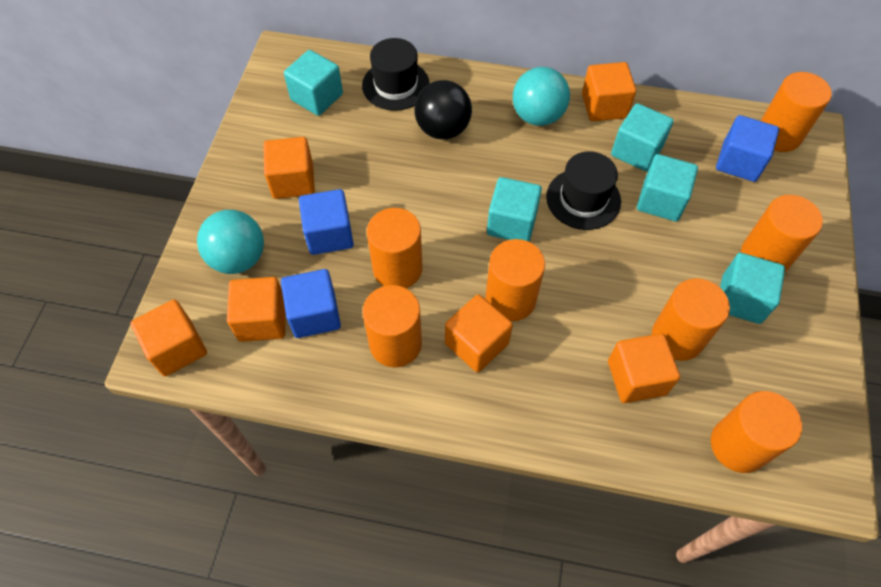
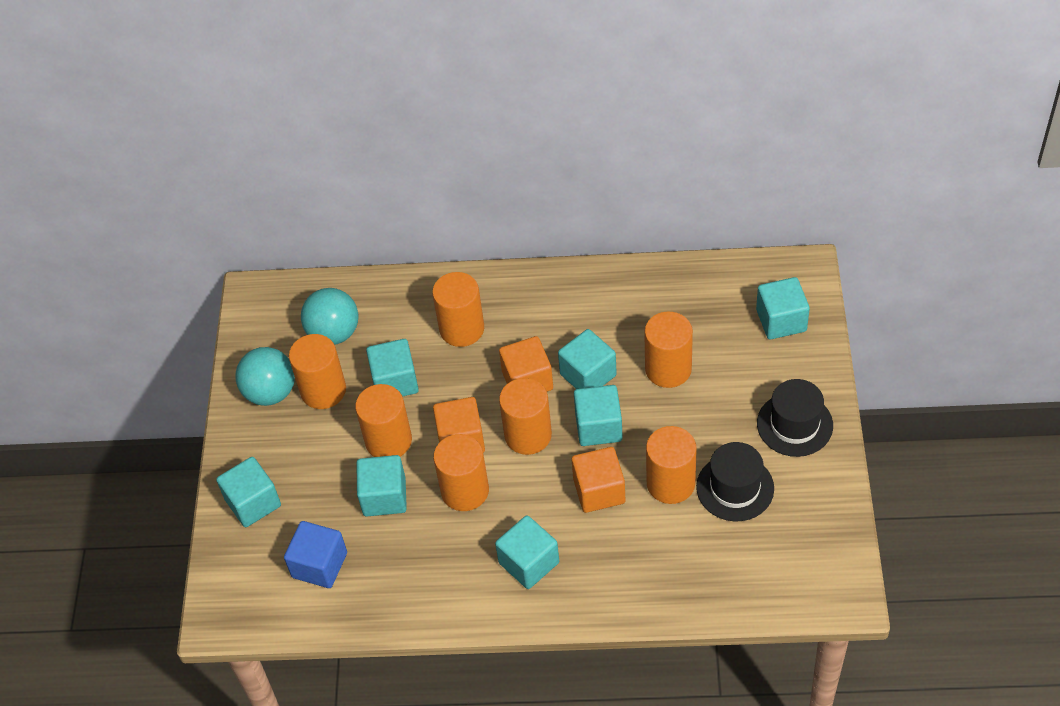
black ball: [414,80,472,140] = 1 -> none = 0
blue cube: [281,269,341,338] [299,189,354,255] [716,115,779,182] = 3 -> [284,521,347,588] = 1
orange cube: [131,299,207,376] [227,277,286,342] [263,137,315,199] [445,294,513,373] [582,62,636,121] [608,333,680,403] = 6 -> [433,397,485,453] [499,336,553,392] [572,447,625,513] = 3
turquoise cube: [284,50,343,116] [487,177,542,242] [611,103,674,171] [637,154,698,222] [720,253,785,324] = 5 -> [216,457,281,527] [356,455,407,517] [366,339,419,397] [495,515,559,589] [558,329,617,389] [574,385,623,446] [756,277,810,340] = 7

